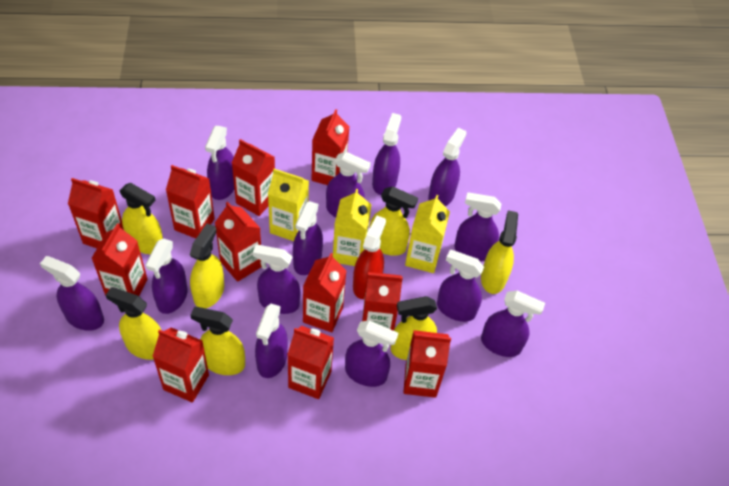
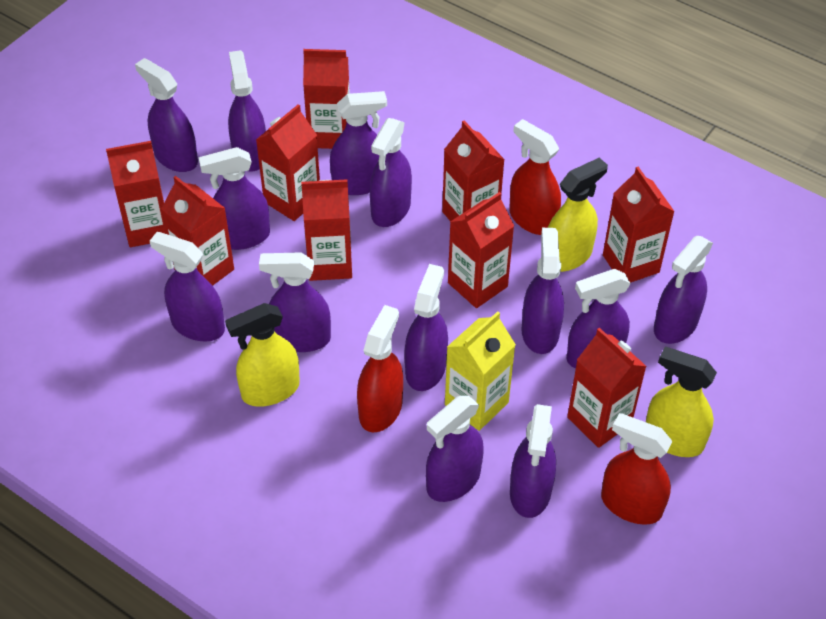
red carton: [68,178,124,248] [91,223,148,296] [152,328,209,403] [166,165,215,239] [215,202,262,282] [232,139,275,216] [287,326,334,399] [303,253,347,332] [312,109,349,185] [362,272,403,331] [403,330,451,398] = 11 -> [106,141,167,247] [161,176,234,286] [256,104,320,221] [301,179,352,281] [303,49,350,149] [442,120,505,222] [448,192,514,308] [567,328,647,448] [603,167,675,283] = 9
red spray bottle: [353,215,386,299] = 1 -> [357,305,403,432] [509,119,561,235] [601,413,672,525] = 3
yellow carton: [268,169,309,241] [333,189,371,266] [405,195,450,273] = 3 -> [445,311,516,431] = 1
yellow spray bottle: [106,287,161,360] [120,183,163,254] [190,224,224,308] [190,307,245,375] [369,186,418,256] [391,296,437,360] [481,210,518,294] = 7 -> [225,303,300,407] [548,157,608,272] [646,347,717,457] = 3

